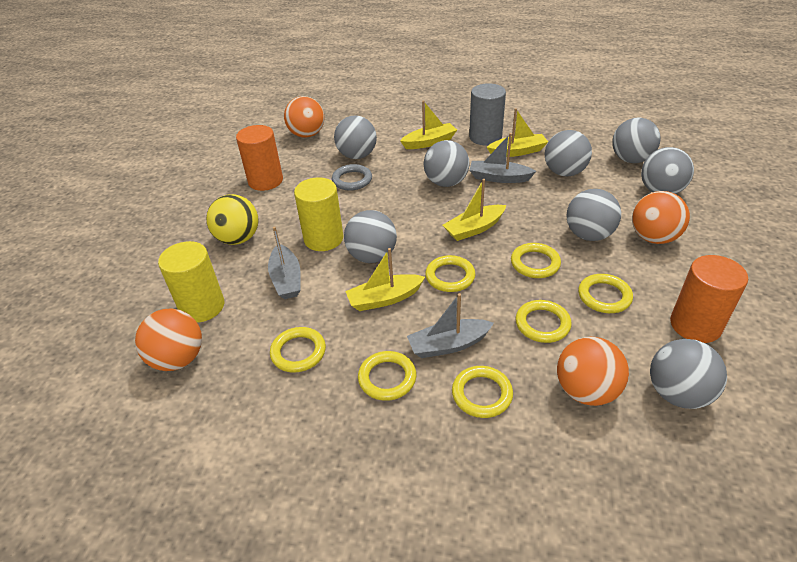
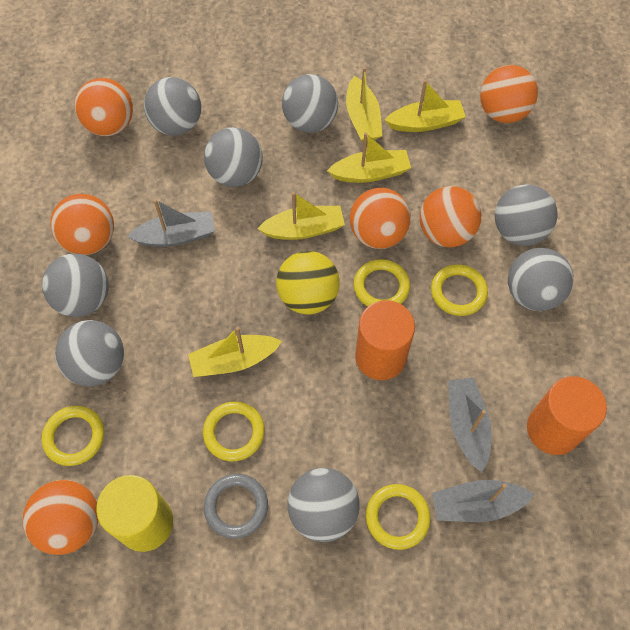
grey cylinder: [469,83,506,145] = 1 -> none = 0
orange ball: [135,309,202,371] [284,96,324,138] [557,337,629,406] [632,191,690,244] = 4 -> [23,480,98,555] [50,194,114,255] [74,78,133,136] [350,188,411,249] [420,186,481,247] [480,65,538,123] = 6
yellow boat: [345,248,425,311] [400,100,457,149] [443,179,506,241] [487,108,548,157] = 4 -> [188,327,282,377] [257,192,345,240] [327,132,411,183] [346,67,382,142] [385,80,466,132] = 5
yellow cylinder: [158,241,224,322] [294,177,343,251] = 2 -> [96,475,173,552] = 1
yellow ring: [270,327,326,373] [358,351,416,401] [425,255,475,292] [452,366,513,418] [511,243,561,278] [516,300,572,343] [578,274,633,313] = 7 -> [42,406,104,466] [203,402,265,461] [354,259,410,307] [366,484,431,550] [431,264,488,316] = 5

